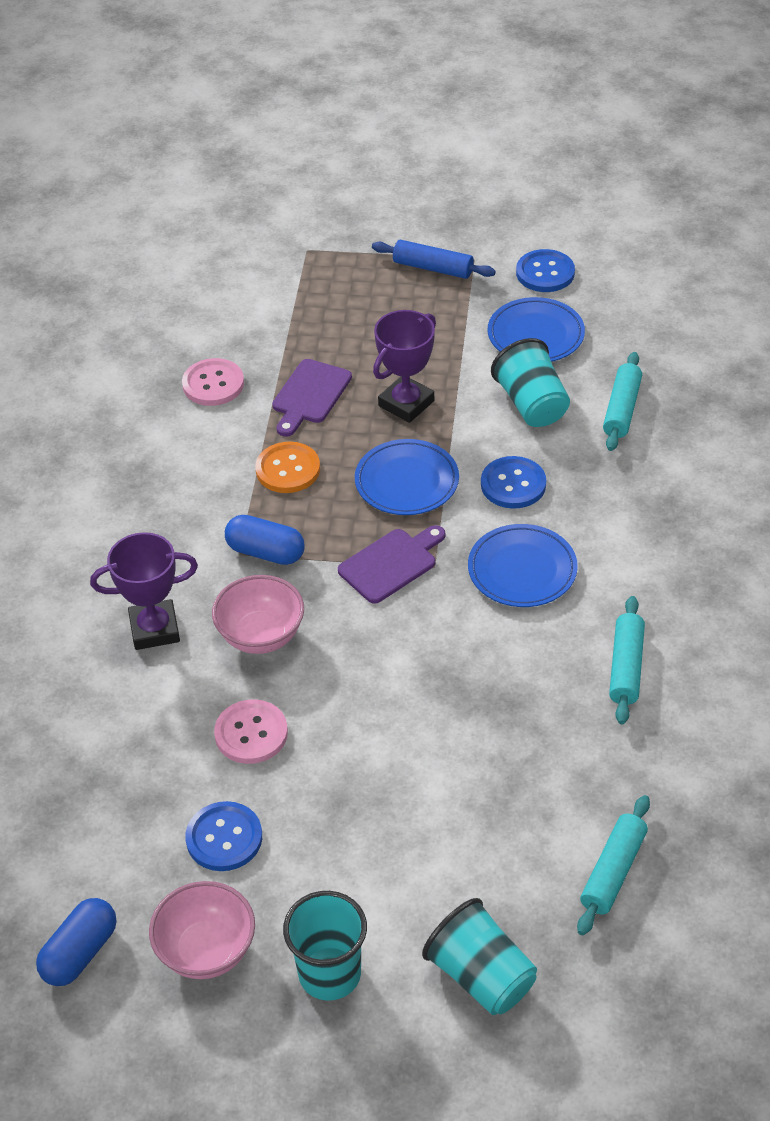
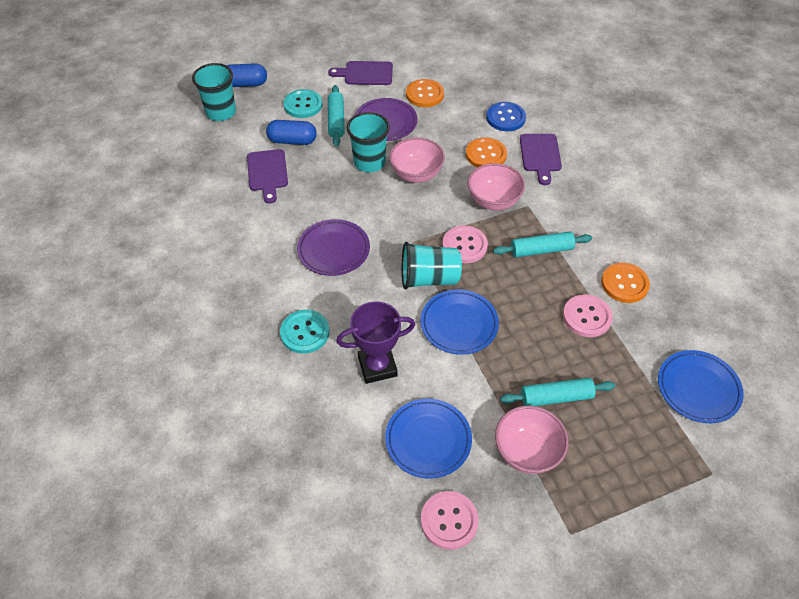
blue button: [185,801,262,871] [481,456,546,509] [516,249,575,292] = 3 -> [486,102,526,131] = 1
blue rolling pin: [372,240,496,279] = 1 -> none = 0
orange button: [255,442,320,493] = 1 -> [406,79,444,107] [466,137,507,167] [601,262,650,303] = 3
pink bowl: [149,881,255,979] [212,575,304,654] = 2 -> [389,137,445,183] [468,163,525,211] [495,406,569,474] = 3
pink button: [182,358,244,406] [214,699,288,764] = 2 -> [421,491,479,550] [442,226,488,263] [563,294,613,337] = 3
purple cutting board: [272,359,352,437] [338,525,446,604] = 2 -> [247,149,288,203] [328,61,393,85] [520,134,562,185] = 3
purple plate: none = 0 -> [297,219,370,276] [355,98,418,141] = 2
purple trophy: [90,532,198,650] [373,310,436,423] = 2 -> [336,301,415,384] = 1
turquoise button: none = 0 -> [280,310,330,354] [284,89,323,118] = 2

